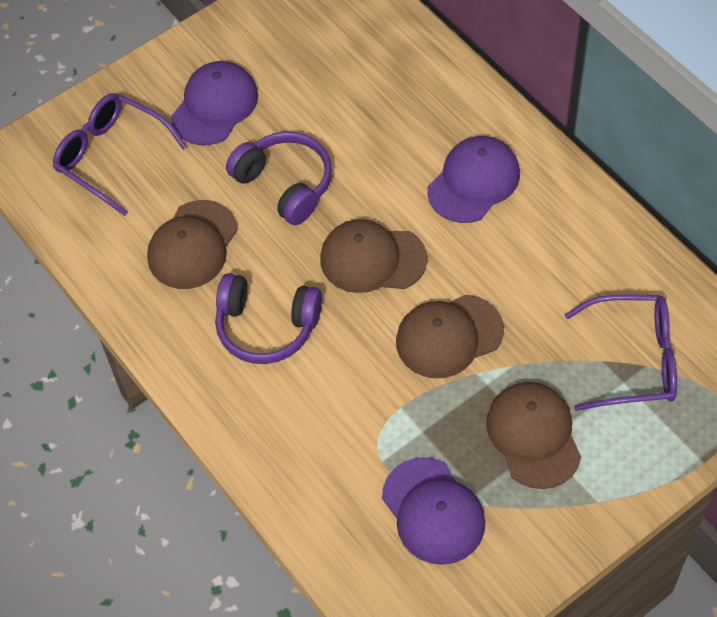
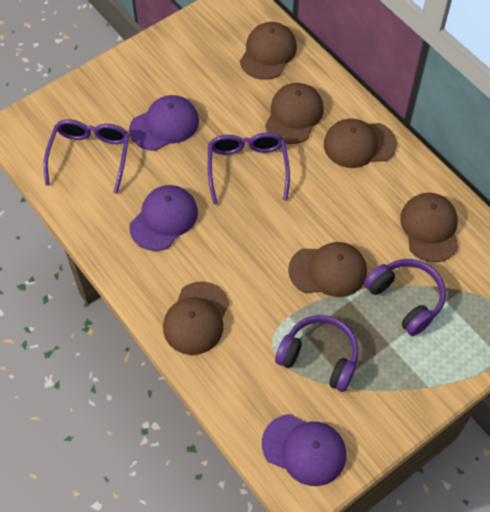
brown cap: [147,200,238,289] [320,219,427,293] [396,295,504,378] [486,382,581,489] = 4 -> [163,281,229,355] [240,22,297,80] [265,83,324,144] [288,242,367,297] [324,119,397,168] [400,193,458,262] = 6

